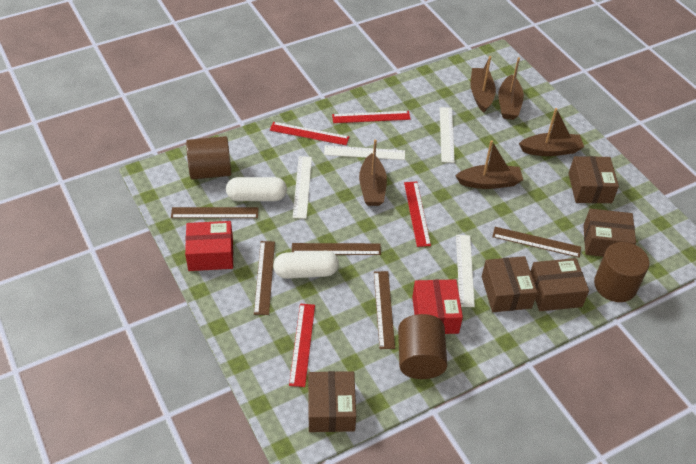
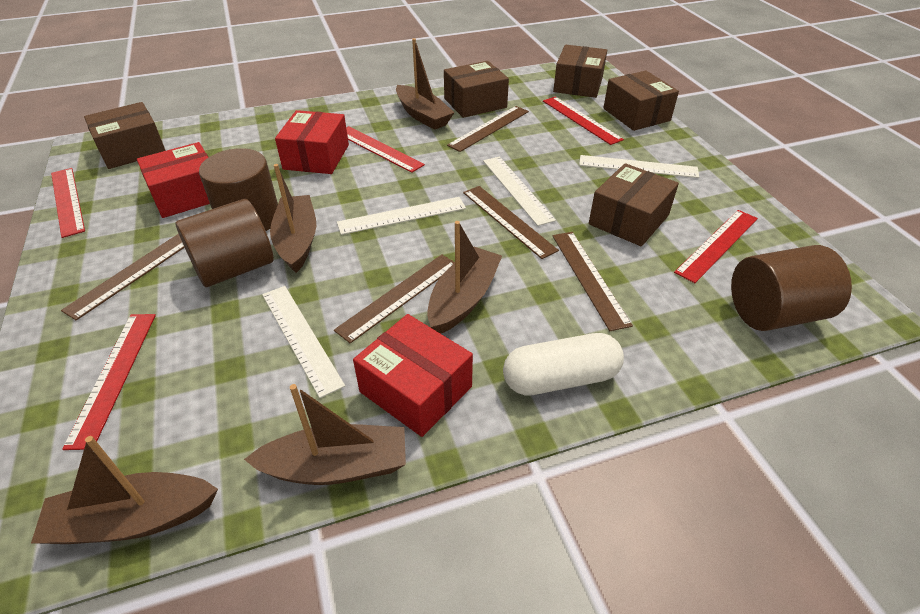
red box: [185,221,233,271] [412,279,463,334] = 2 -> [137,142,210,218] [275,110,349,174] [353,314,473,437] = 3
red ruler: [270,122,349,145] [289,304,315,387] [332,111,411,123] [404,182,431,247] = 4 -> [51,168,85,238] [62,314,156,450] [346,126,425,173] [543,97,624,145] [674,210,758,283] = 5
white capsule: [226,177,287,201] [273,251,339,279] = 2 -> [503,333,624,396] = 1

